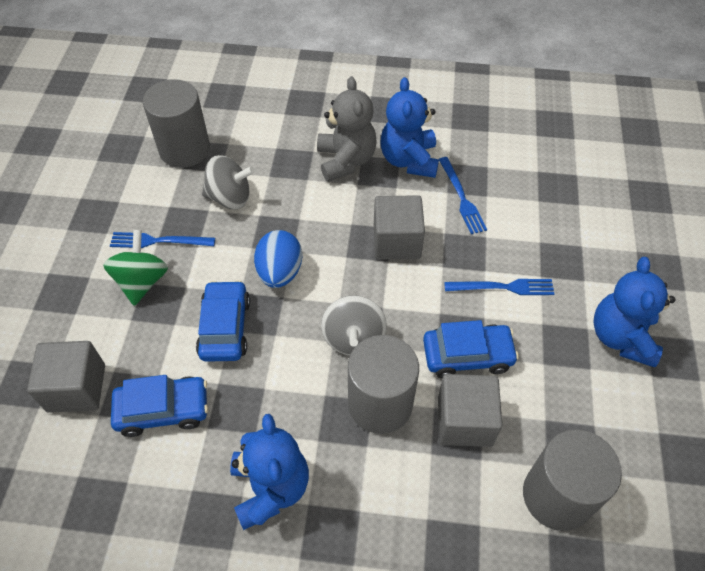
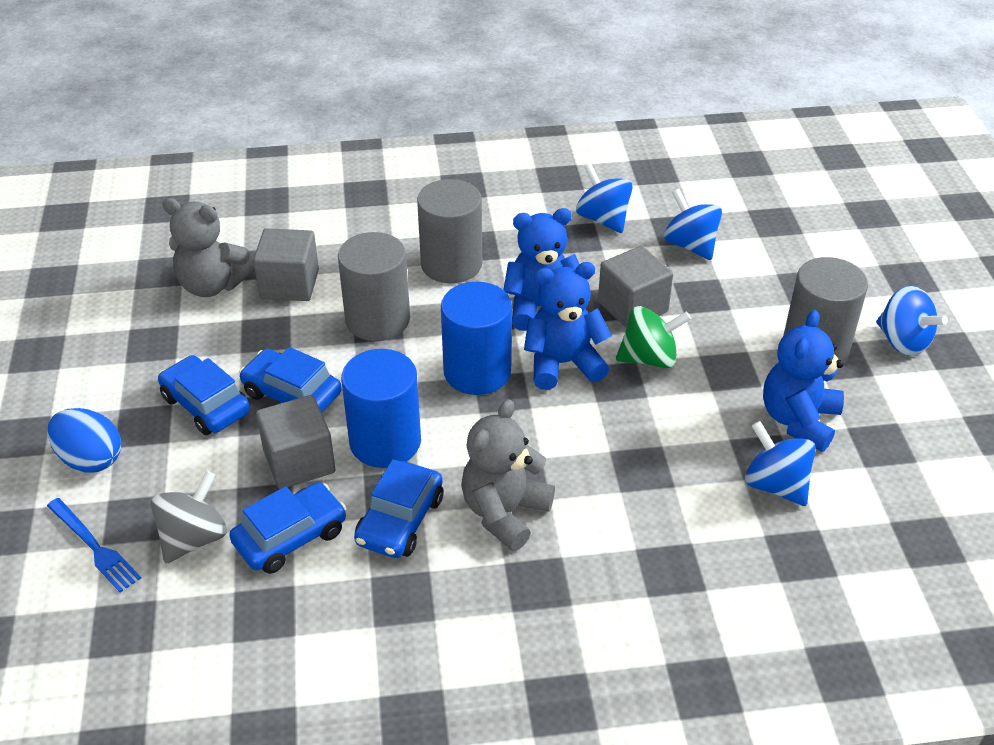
blue car: [111,375,208,437] [196,280,250,362] [423,320,519,378] = 3 -> [158,355,250,435] [229,482,346,574] [239,347,342,413] [354,459,443,558] = 4
blue cylinder: none = 0 -> [341,349,421,468] [441,282,512,395] = 2
blue fork: [110,232,215,248] [439,157,487,234] [444,279,554,295] = 3 -> [47,498,141,592] = 1
blue spinning top: none = 0 -> [576,163,633,233] [664,189,722,260] [745,421,816,506] [876,286,948,356] = 4
grey spinning top: [202,155,255,209] [321,295,387,355] = 2 -> [150,471,227,564] = 1
grey teddy bear: [317,76,377,182] = 1 -> [163,198,255,297] [461,399,555,551] = 2

